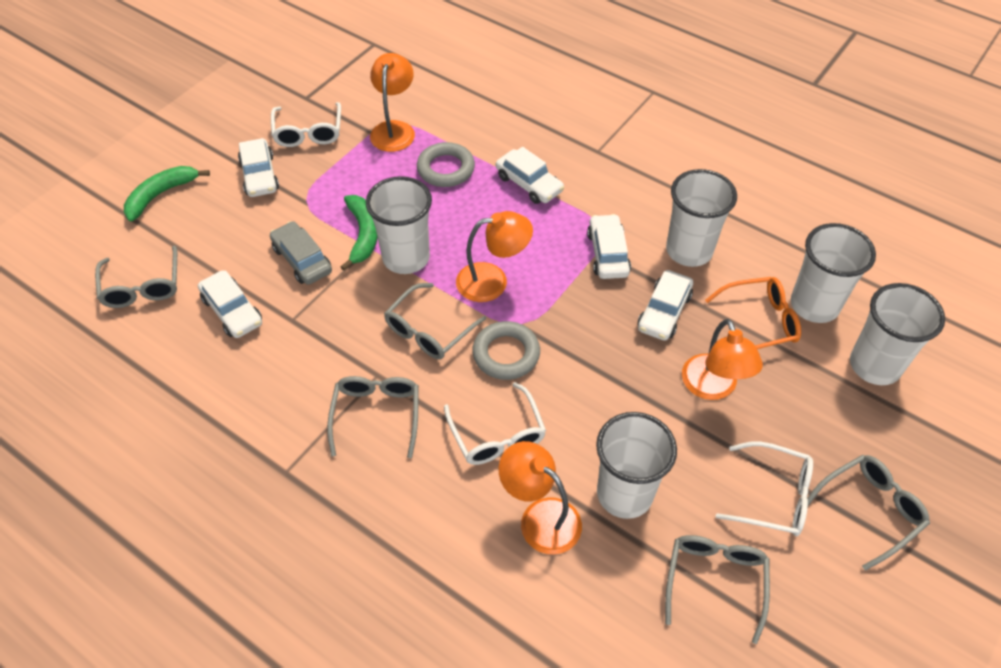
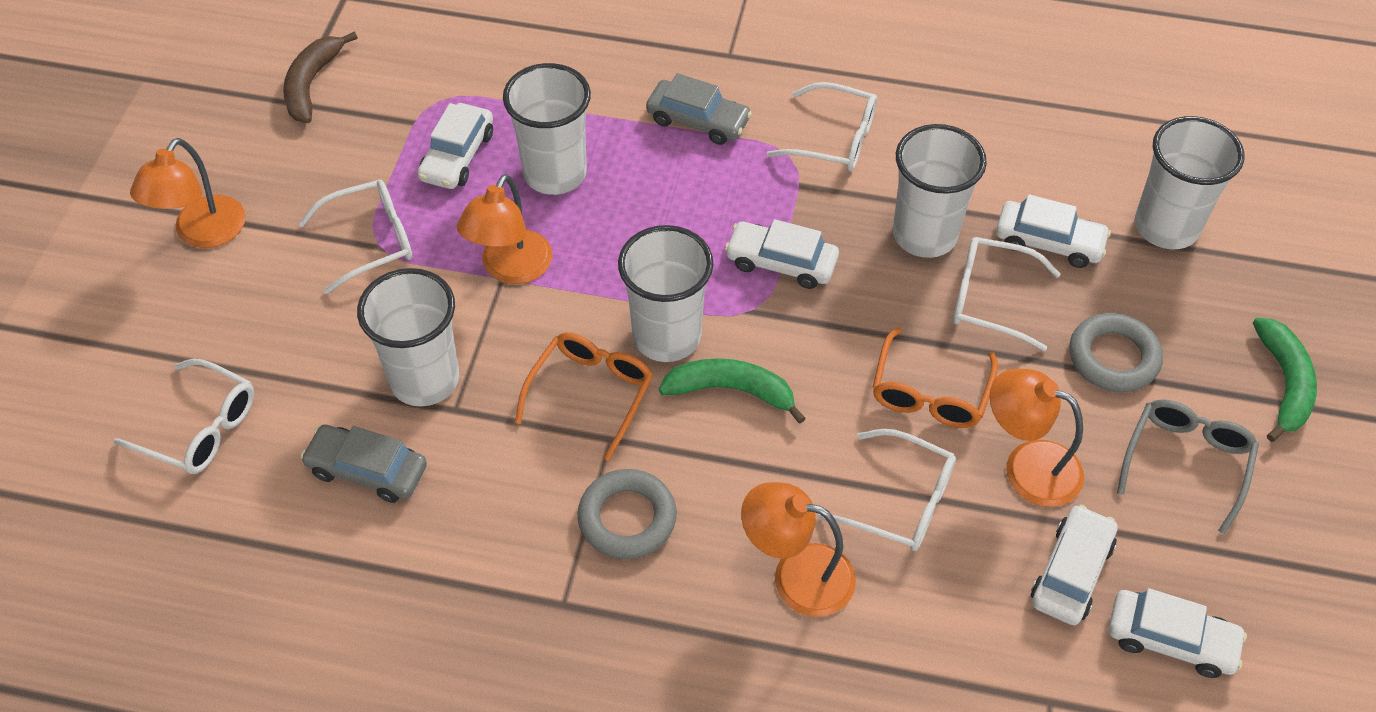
brown banana: none = 0 -> [283,32,358,123] = 1
grey car: [270,221,332,285] = 1 -> [301,425,427,503] [646,73,752,145] = 2
grey glasses: [95,245,177,308] [327,376,419,458] [384,283,486,359] [665,535,770,644] [807,455,930,571] = 5 -> [1117,399,1259,534] = 1
orange glasses: [705,277,801,349] = 1 -> [515,332,653,461] [873,327,998,428] = 2
white glasses: [271,102,341,147] [444,382,546,465] [716,442,813,536] = 3 -> [113,359,254,474] [298,180,412,294] [766,82,877,171] [818,429,956,551] [953,237,1061,351] = 5

